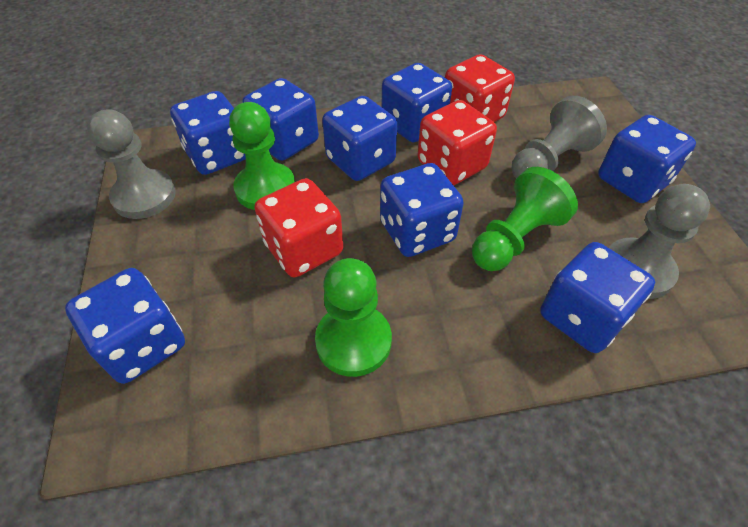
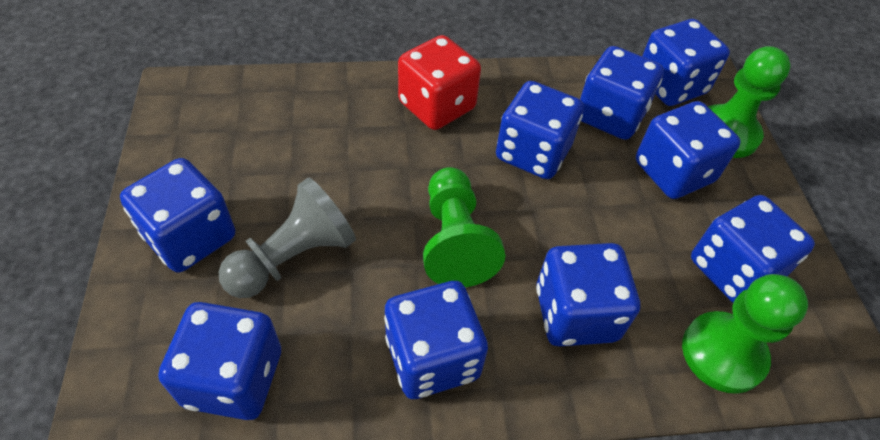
blue dice: [65,268,185,384] [170,91,246,175] [242,78,319,161] [322,96,397,181] [380,163,464,257] [382,63,452,142] [540,242,655,353] [598,115,696,203] = 8 -> [120,158,235,273] [158,302,281,420] [384,281,488,399] [496,81,584,179] [536,243,640,347] [580,46,664,140] [636,101,741,199] [642,19,730,106] [691,195,815,303] = 9
grey pawn: [87,109,176,219] [512,96,607,179] [609,184,710,299] = 3 -> [219,178,356,298] = 1
red dice: [255,178,343,277] [417,100,497,185] [445,54,515,122] = 3 -> [398,35,481,130] = 1

